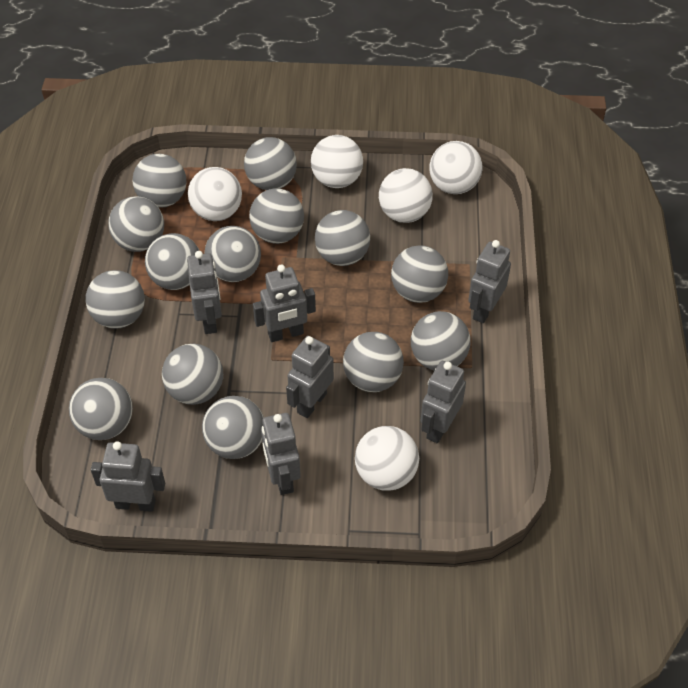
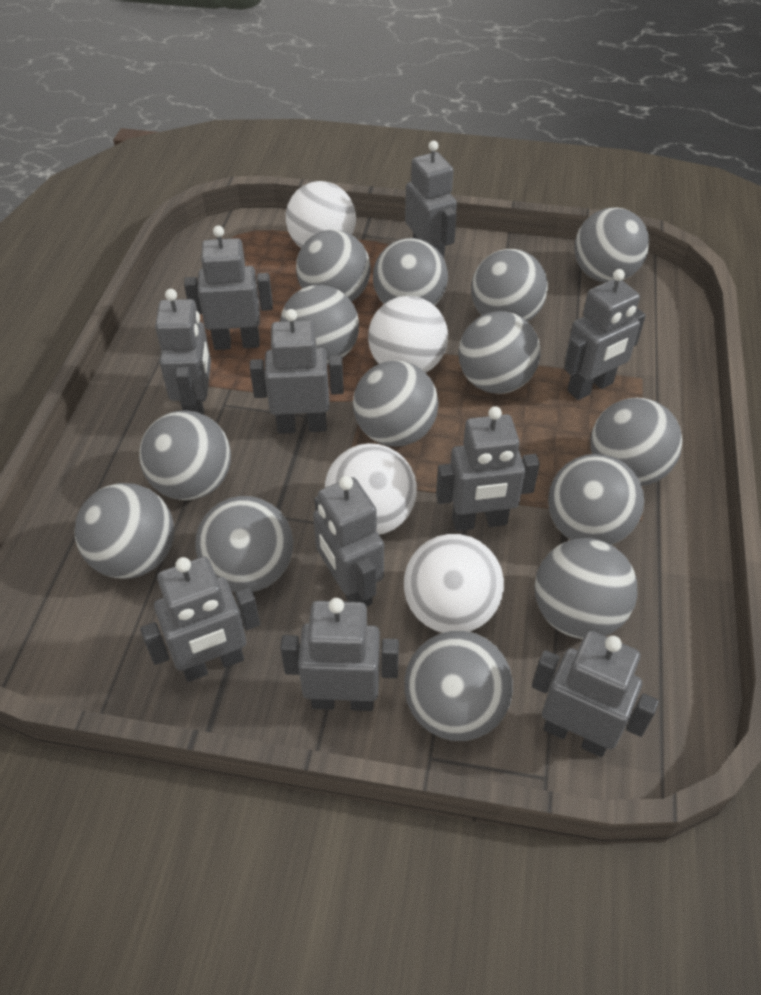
grey robot: [91,441,165,512] [187,251,222,334] [253,265,316,342] [261,413,301,495] [286,336,334,418] [421,361,466,443] [468,240,511,323] = 7 -> [140,557,260,682] [155,289,211,415] [184,226,273,350] [250,309,344,434] [280,598,399,711] [313,476,384,607] [405,141,457,258] [436,406,540,531] [532,631,659,757] [564,269,646,400] = 10
white ball: [188,167,242,221] [311,135,363,188] [355,426,419,491] [379,168,433,223] [429,141,482,194] = 5 -> [286,181,356,248] [325,443,417,535] [368,296,448,373] [404,534,504,633] = 4

